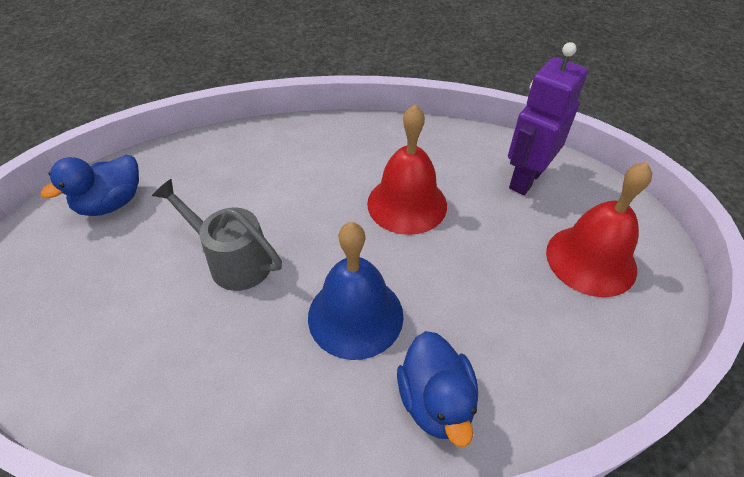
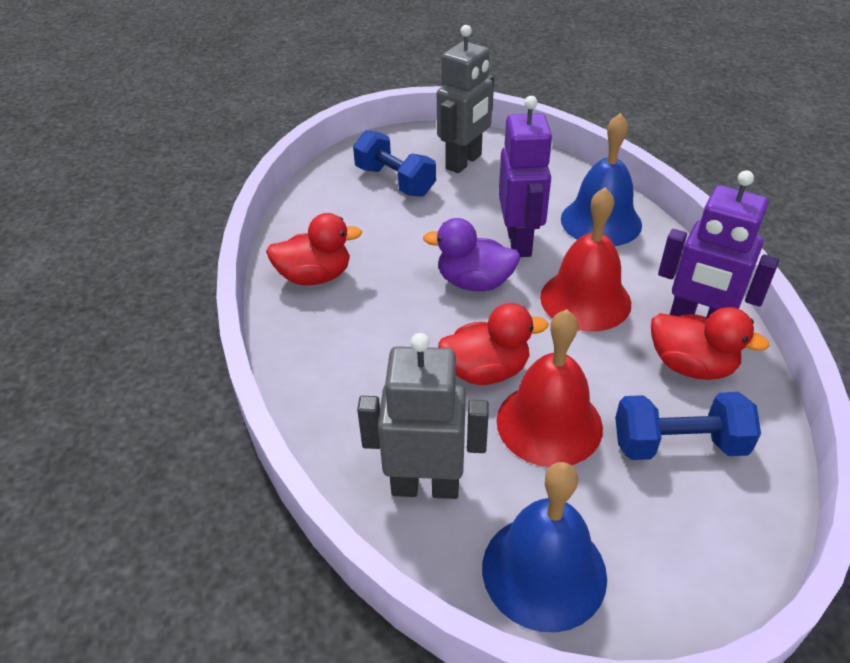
blue bell: [308,222,404,360] = 1 -> [482,462,607,633] [561,113,642,246] = 2
blue duck: [41,155,139,216] [397,331,478,447] = 2 -> none = 0
blue dumbbell: none = 0 -> [353,130,436,197] [615,392,761,460] = 2
grey robot: none = 0 -> [357,333,489,499] [437,25,494,173] = 2
grey watering can: [152,179,282,291] = 1 -> none = 0
purple duck: none = 0 -> [423,218,521,292] = 1
purple robot: [508,42,588,195] = 1 -> [499,96,553,257] [658,170,779,318] = 2
red duck: none = 0 -> [266,213,362,285] [438,303,548,385] [651,307,769,380] = 3

